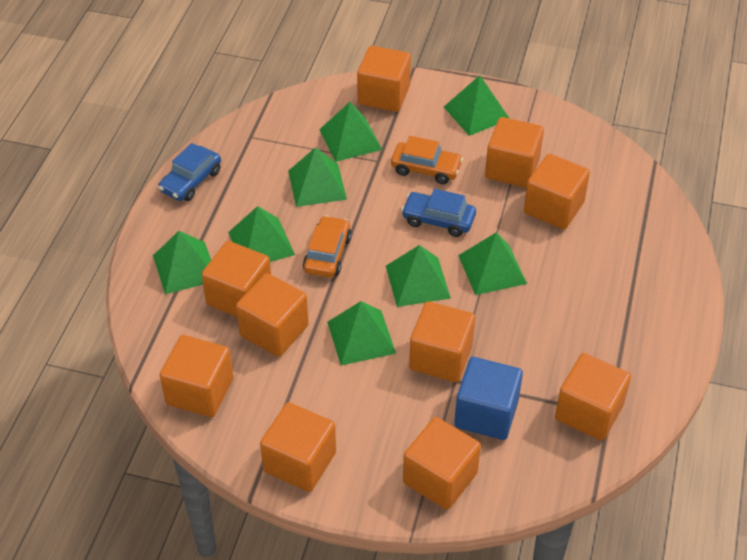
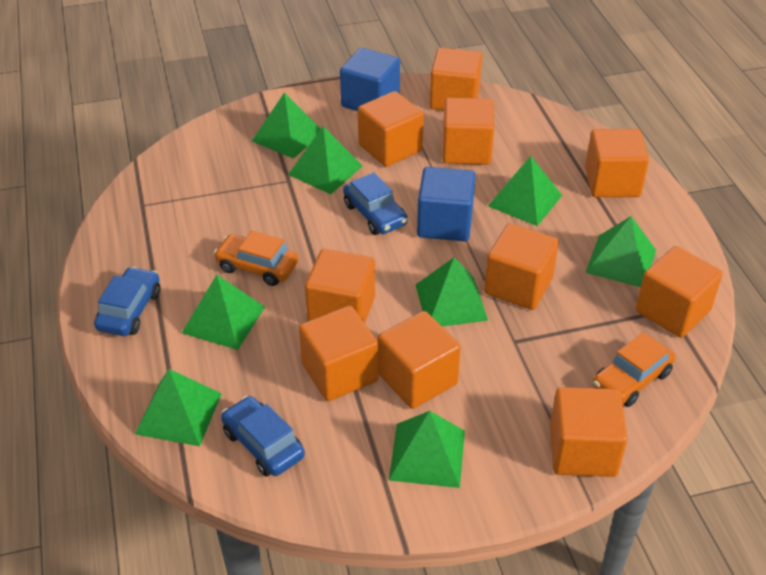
blue car: [158,143,221,201] [401,189,476,237] = 2 -> [94,267,161,336] [221,396,305,477] [343,173,408,235] = 3
blue cube: [454,357,523,440] = 1 -> [340,48,400,111] [417,167,476,241] = 2

